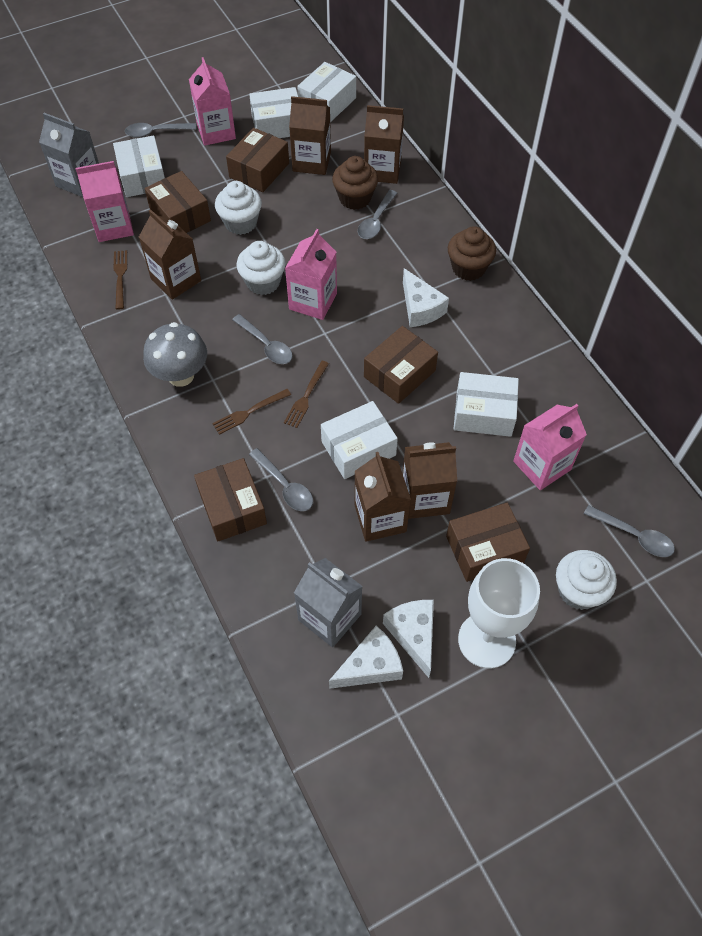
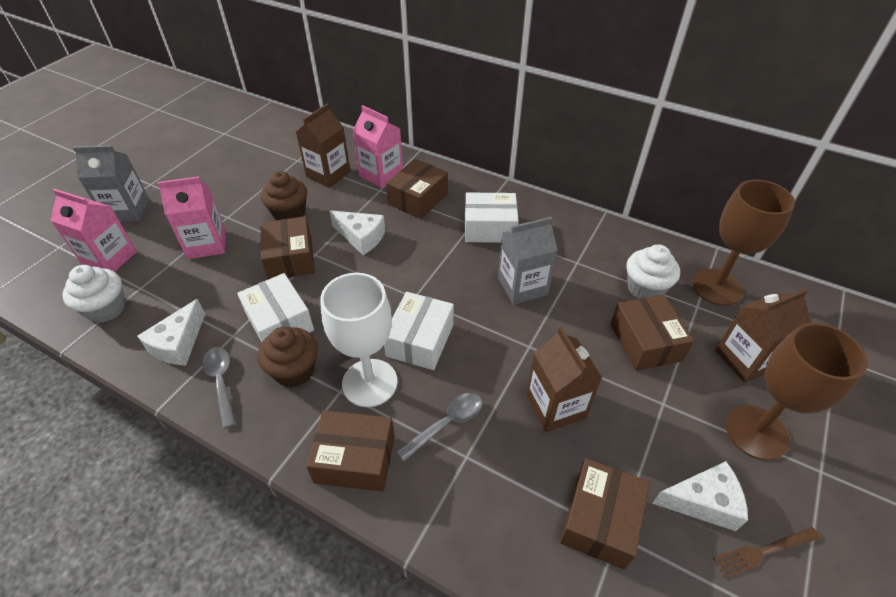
brown carton: [139,209,201,300] [289,96,331,175] [355,452,411,542] [364,105,404,184] [403,442,457,519] = 5 -> [296,103,350,188] [526,327,602,432] [715,289,811,383] = 3
brown fork: [114,250,127,310] [212,389,291,435] [284,361,329,428] = 3 -> [713,527,820,578] = 1
brown goblet: none = 0 -> [692,179,795,306] [726,323,868,460] = 2
grey mushroom: [143,322,207,387] = 1 -> none = 0
grey spoon: [125,123,196,138] [232,314,293,364] [249,448,313,511] [358,190,397,239] [584,505,675,557] = 5 -> [202,347,236,429] [396,393,482,461] = 2
pink carton: [76,161,134,242] [189,57,236,146] [285,229,337,320] [513,404,587,490] = 4 -> [50,189,137,272] [157,177,226,259] [352,105,403,188] = 3
white box: [113,135,165,197] [249,87,298,138] [297,62,356,122] [321,401,398,479] [454,372,519,437] = 5 -> [237,273,314,342] [384,292,454,370] [465,193,519,243] = 3
white cupcake: [215,181,262,235] [237,241,286,295] [556,550,617,610] = 3 -> [62,265,126,323] [627,245,680,298] = 2

